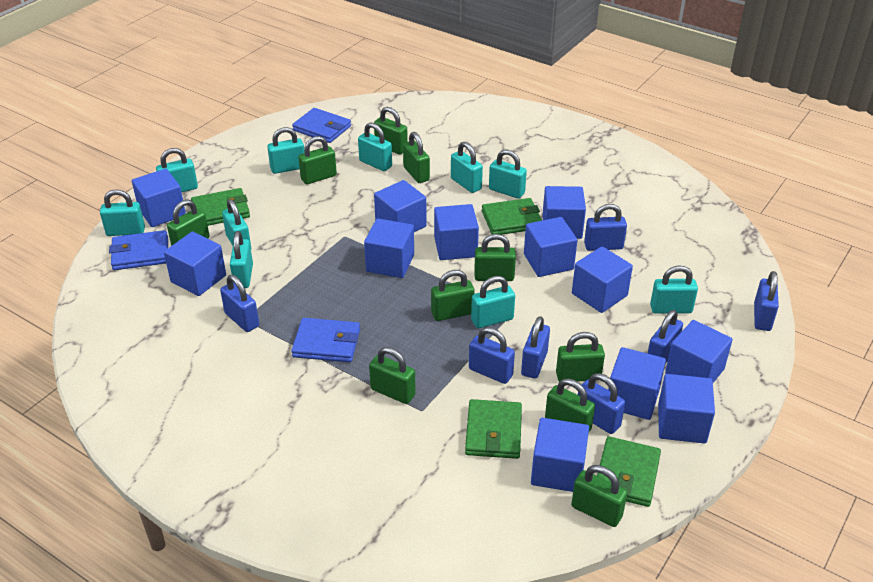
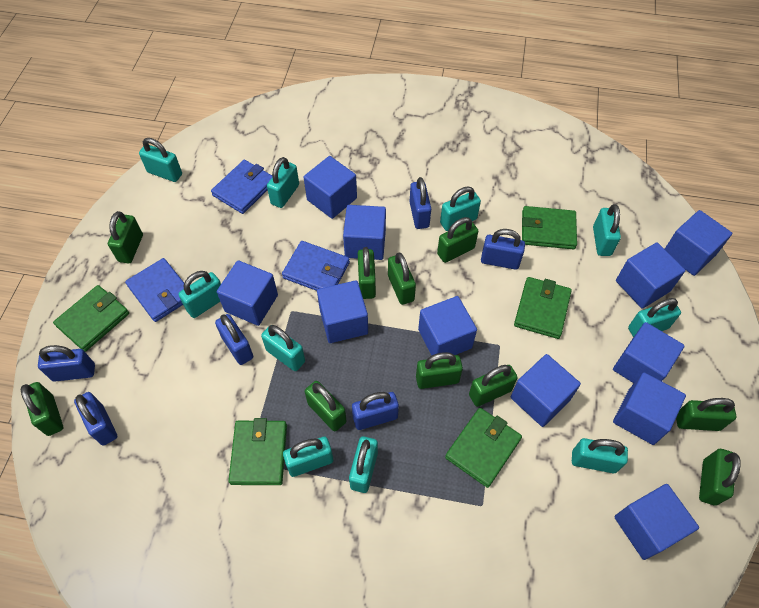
blue cube: [132,169,186,227] [164,232,226,296] [364,219,414,278] [374,180,427,232] [434,204,479,260] [524,217,577,277] [531,418,589,492] [542,186,586,239] [572,247,633,313] [608,347,666,420] [658,374,715,444] [665,320,733,383] = 12 -> [217,260,278,326] [304,156,357,219] [317,280,368,343] [343,205,386,260] [418,296,477,355] [511,354,581,427] [613,322,685,383] [613,372,686,445] [614,484,699,560] [616,242,685,309] [665,210,732,276] = 11
blue padlock: [220,275,259,332] [469,327,515,384] [521,316,550,379] [578,373,625,434] [584,204,627,251] [647,310,683,364] [754,271,779,331] = 7 -> [38,345,95,382] [74,392,117,445] [215,314,253,365] [352,392,399,430] [410,177,431,229] [481,229,525,270] = 6
green wallet: [191,188,250,226] [465,399,522,459] [482,198,542,235] [597,436,661,507] = 4 -> [53,285,129,352] [228,418,287,485] [445,408,522,488] [514,277,572,339] [522,206,577,249] = 5

